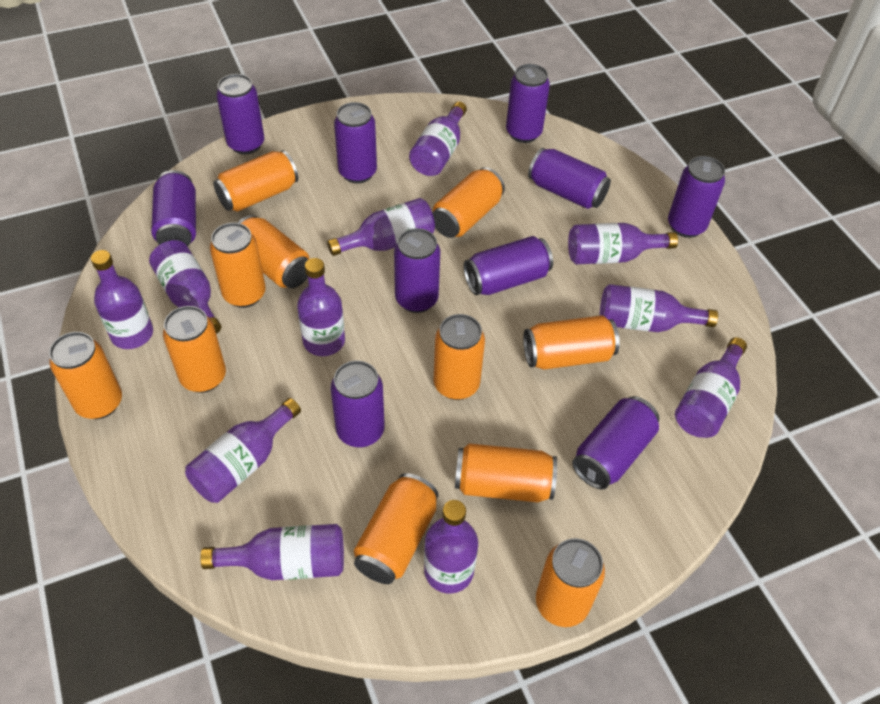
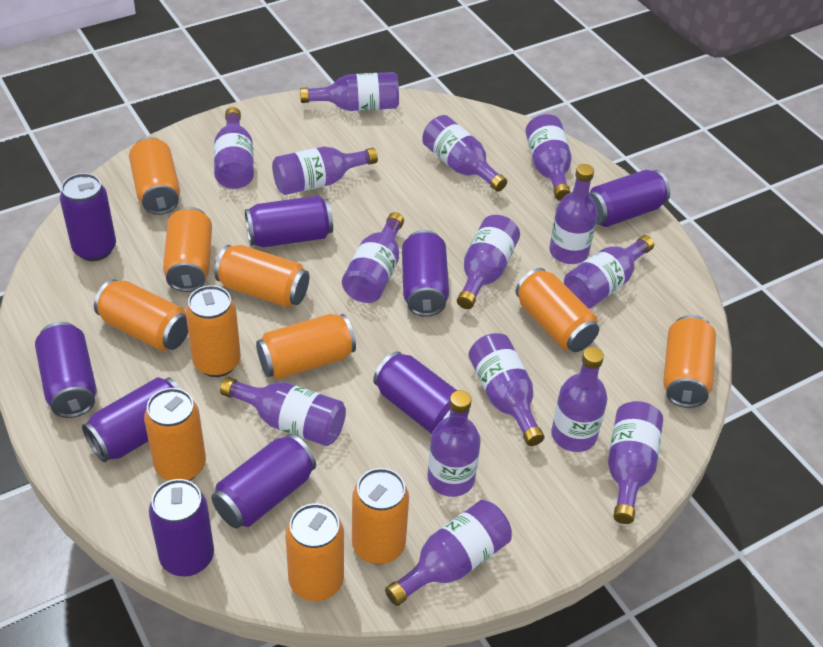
purple bottle: [91,250,153,349] [149,240,221,334] [185,398,301,503] [200,524,344,580] [297,258,345,356] [327,198,435,256] [409,101,467,176] [424,500,478,593] [568,223,678,265] [600,284,718,332] [675,337,747,438] = 11 -> [214,107,254,189] [220,377,346,446] [272,147,378,195] [300,72,399,111] [342,212,404,303] [385,500,512,606] [422,115,507,192] [427,390,481,497] [457,215,520,309] [468,333,545,446] [526,114,572,201] [549,164,598,264] [551,347,607,452] [564,235,654,309] [608,401,663,524] = 15
purple can: [152,170,196,246] [216,74,264,154] [331,361,385,447] [334,102,377,183] [394,228,440,313] [464,236,553,295] [506,64,550,143] [528,148,611,209] [572,396,659,489] [668,156,725,238] = 10 -> [35,322,97,418] [60,173,116,261] [82,377,181,462] [149,479,214,576] [211,434,316,529] [245,196,333,247] [373,351,469,434] [402,230,449,317] [589,170,670,227] = 9

